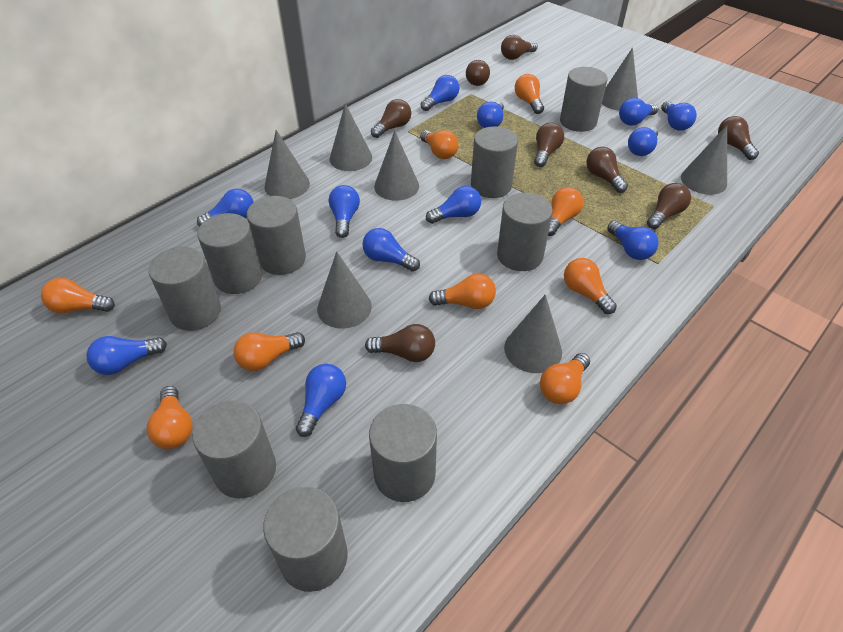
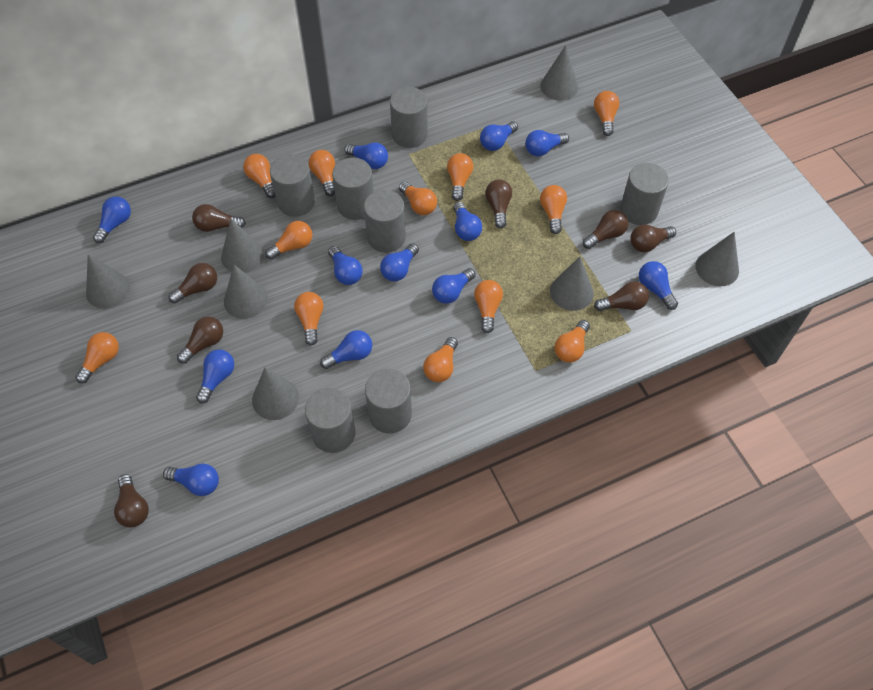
grey cylinder: [148,247,221,331] [192,400,276,498] [197,213,262,294] [247,196,306,275] [263,487,348,592] [369,404,437,502] [471,126,518,198] [497,193,553,271] [560,67,608,132] = 9 -> [270,154,315,217] [305,388,355,453] [332,158,374,220] [364,190,406,253] [365,369,412,434] [390,87,428,148] [620,163,669,225] = 7
orange light bulb: [41,278,115,314] [147,386,193,449] [233,332,305,371] [420,130,458,159] [429,273,496,309] [515,74,544,114] [540,353,590,404] [548,187,583,236] [564,258,617,314] = 9 -> [75,332,119,384] [243,154,275,198] [265,221,312,260] [294,292,324,346] [309,150,335,196] [399,182,437,215] [423,337,458,382] [447,153,473,201] [474,280,503,333] [540,185,567,234] [554,320,590,363] [594,91,620,136] = 12

